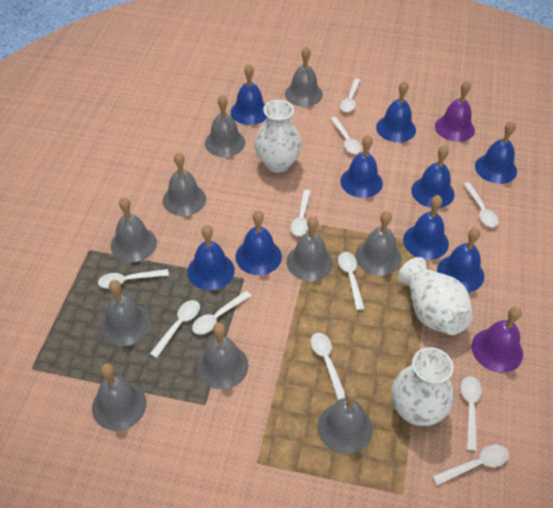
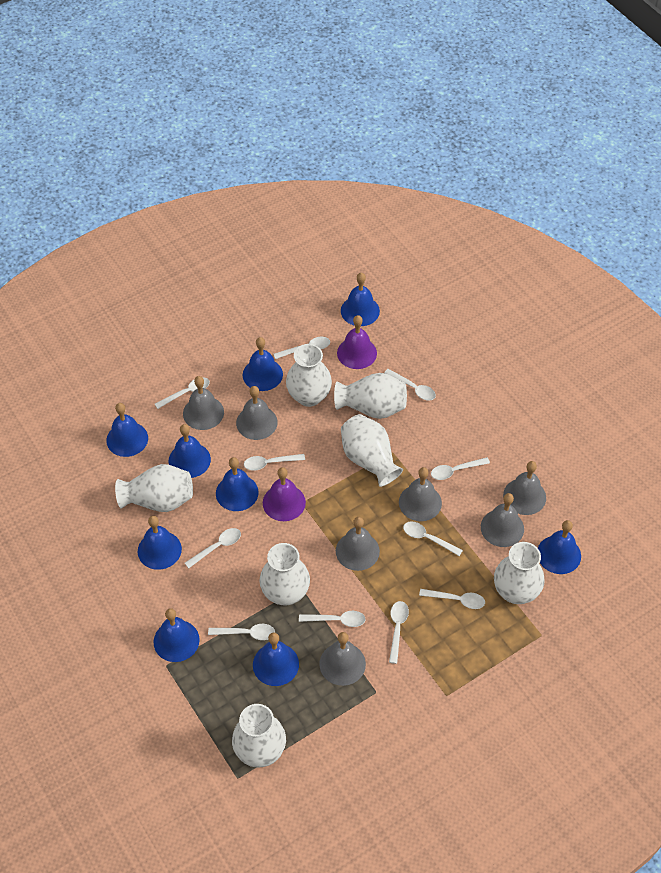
grey bell: [92,363,147,431] [100,280,151,346] [111,197,157,262] [163,152,206,216] [196,323,249,389] [205,95,245,157] [285,46,323,107] [287,216,333,281] [317,387,372,454] [355,211,402,276] = 10 -> [183,376,224,430] [236,386,278,440] [319,632,366,686] [336,517,380,571] [399,467,442,521] [481,493,524,547] [503,461,546,515] = 7
white vase: [254,100,302,172] [391,347,454,426] [398,257,473,335] = 3 -> [115,464,193,512] [232,704,286,767] [259,543,310,605] [286,344,332,407] [334,373,407,419] [341,414,403,487] [494,542,544,604] = 7

